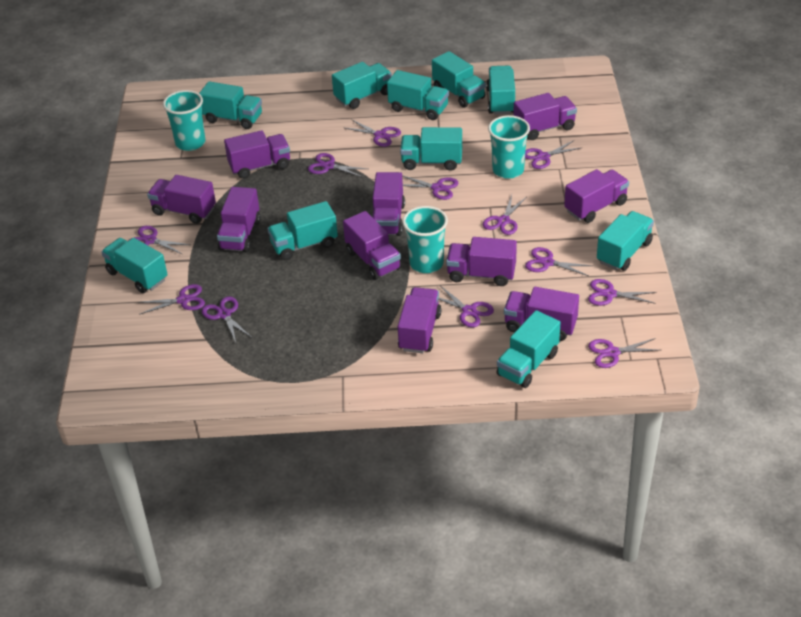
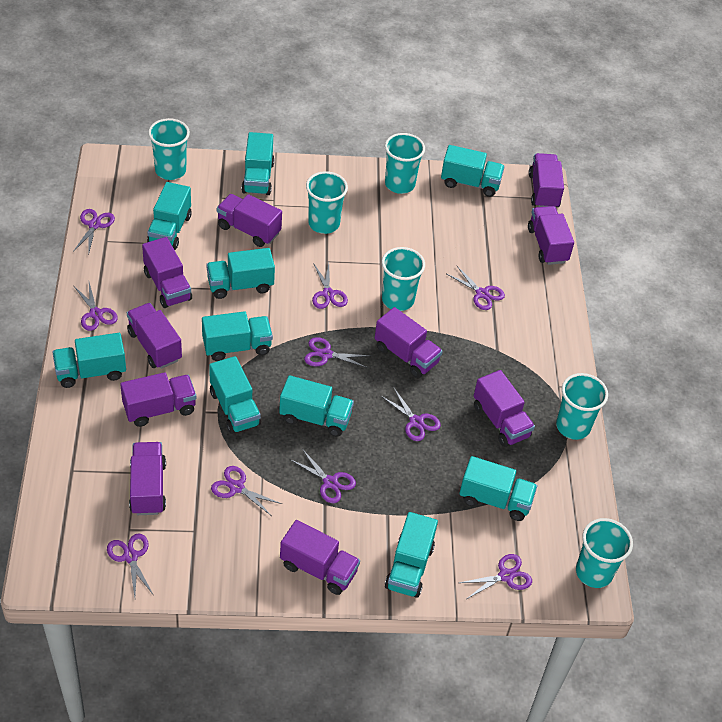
purple scissors: [131,226,191,254] [138,284,205,315] [202,296,251,342] [308,153,368,177] [345,119,401,147] [402,175,458,200] [438,286,494,327] [483,195,527,235] [525,141,581,169] [525,247,593,276] [588,279,657,306] [588,338,660,368] = 12 -> [73,209,115,255] [73,283,118,331] [107,533,153,597] [211,466,282,516] [291,449,356,503] [304,337,371,368] [312,263,348,309] [381,388,441,441] [447,265,505,310] [459,554,532,599] = 10
turquoise cup: [163,90,206,151] [402,206,448,273] [488,115,530,179] = 3 -> [148,118,190,180] [306,171,348,234] [382,247,425,311] [385,133,425,194] [556,373,608,440] [576,518,633,588] = 6

